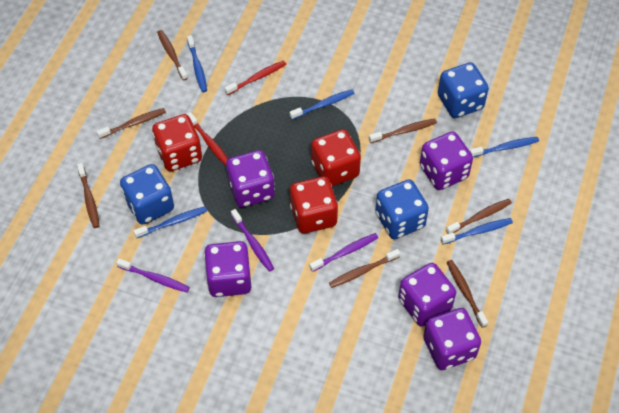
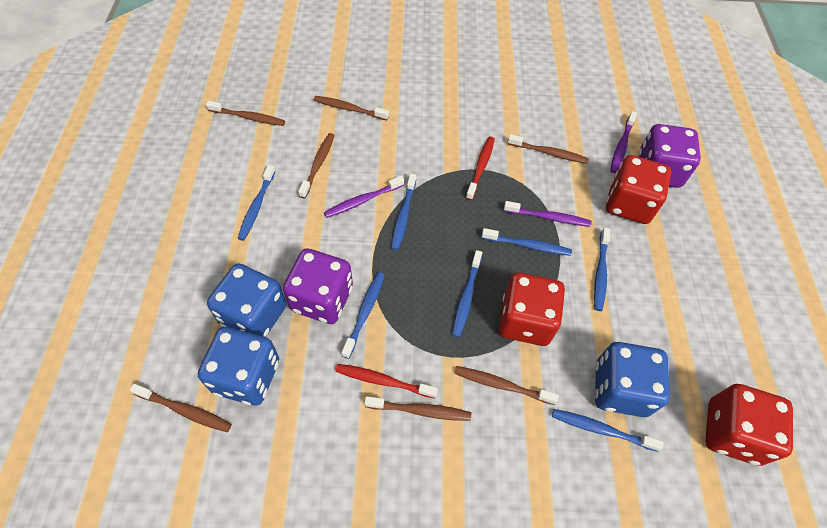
blue toothbrush: [133,206,207,238] [187,35,207,92] [290,90,355,120] [441,218,513,244] [470,137,539,157] = 5 -> [238,165,275,241] [341,272,385,359] [391,174,416,250] [452,250,482,338] [482,228,572,256] [552,409,663,452] [594,228,611,311] = 7
purple dice: [204,241,251,297] [226,150,275,207] [398,263,456,327] [420,132,473,190] [424,308,481,370] = 5 -> [283,248,353,324] [638,124,701,188] = 2

